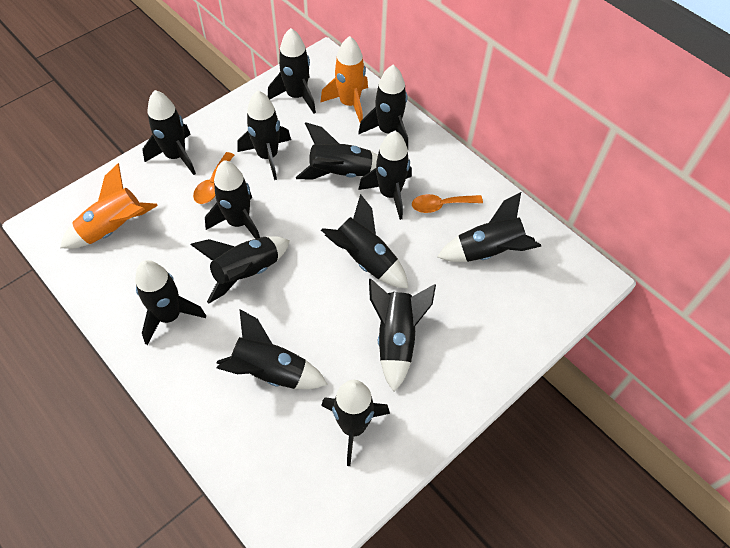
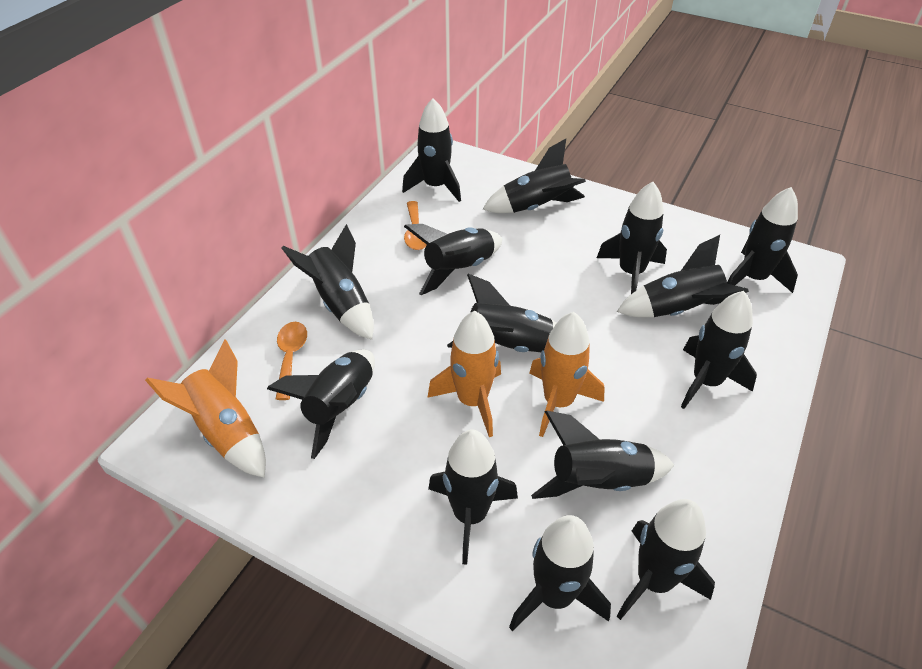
orange rocket: [60,163,158,249] [320,36,368,122] = 2 -> [145,339,266,478] [427,311,501,437] [529,312,605,437] = 3

